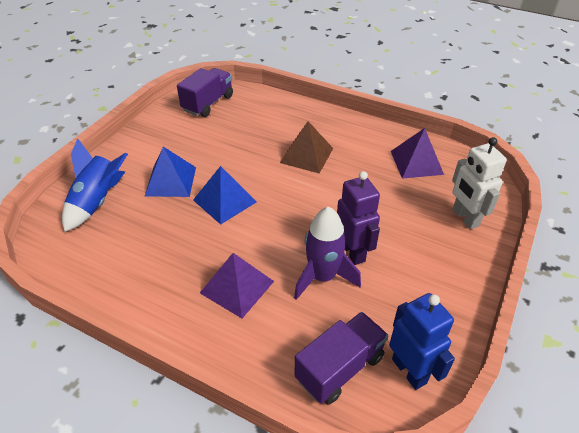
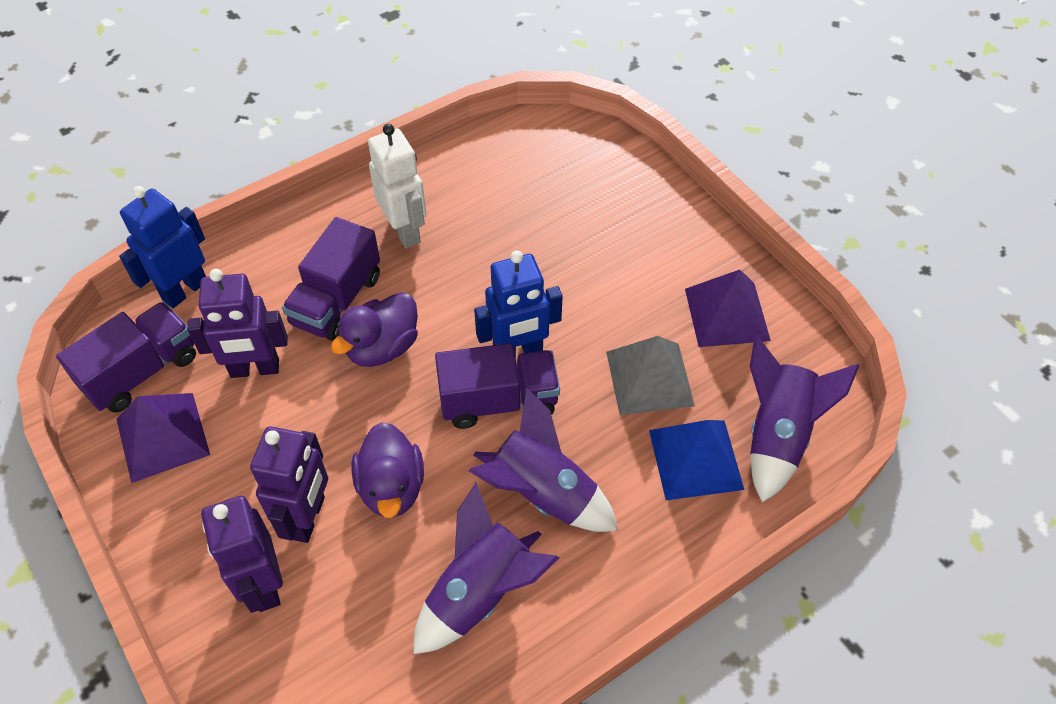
blue pyramid: [145,147,196,197] [193,166,257,225] = 2 -> [649,420,744,500] = 1
blue robot: [389,293,455,390] = 1 -> [119,186,206,308] [474,250,563,358] = 2
blue rocket: [62,138,128,232] = 1 -> none = 0
brown pyramid: [280,121,333,174] = 1 -> none = 0
grey pyramid: none = 0 -> [606,336,695,415] = 1
purple duck: none = 0 -> [331,292,418,367] [352,422,424,518] = 2
purple robot: [337,171,380,265] = 1 -> [187,269,288,378] [201,496,283,613] [250,426,328,543] = 3
purple rocket: [294,207,361,300] = 1 -> [414,483,559,654] [469,388,618,532] [750,336,860,503] = 3
purple truck: [177,68,233,117] [295,312,388,405] = 2 -> [56,302,196,413] [282,217,380,341] [435,343,560,429] = 3

